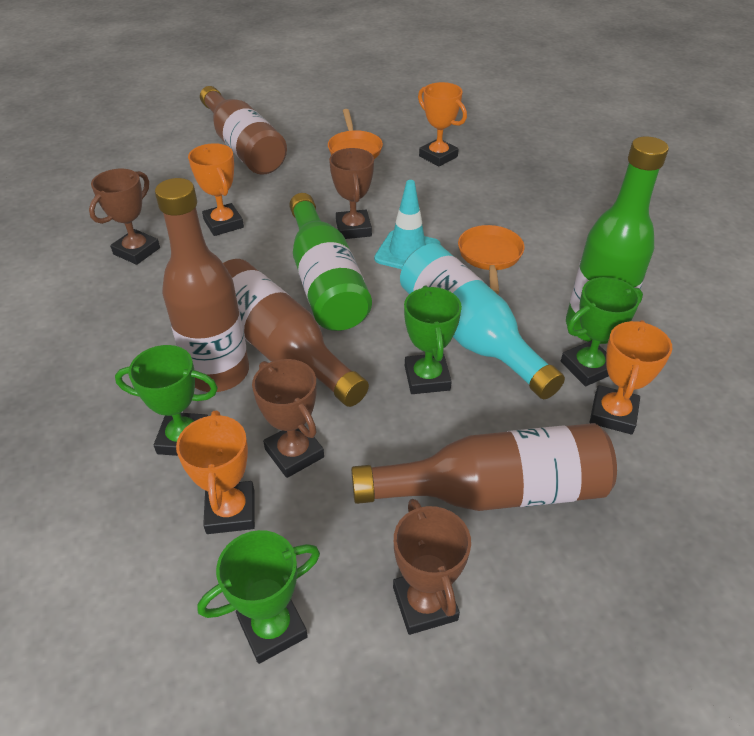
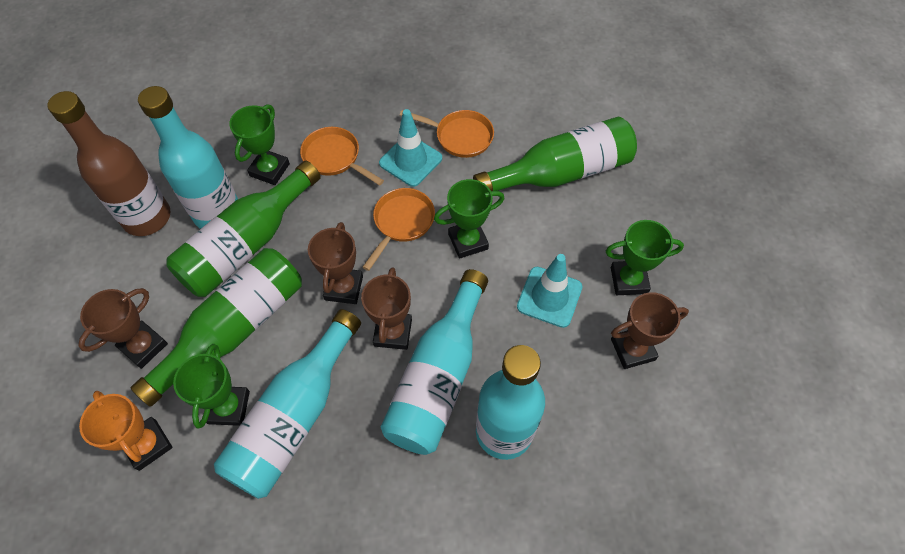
brown bottle: [155,178,249,392] [200,86,287,175] [223,259,369,407] [351,423,617,511] = 4 -> [47,91,171,236] = 1
green bottle: [289,193,372,331] [566,136,669,344] = 2 -> [131,248,302,407] [166,161,321,297] [473,117,637,191] = 3
orange pan: [328,109,383,159] [458,225,524,294] = 2 -> [300,127,384,186] [363,188,435,271] [400,110,494,158] = 3
orange trophy: [176,411,255,534] [188,143,244,236] [418,82,467,167] [590,320,672,434] = 4 -> [79,391,173,471] = 1
turquoise bottle: [400,243,565,399] = 1 -> [138,86,238,229] [214,309,361,499] [381,269,488,455] [476,345,545,460] = 4
turquoise traffic cone: [374,180,441,269] = 1 -> [379,109,442,187] [517,254,582,328] = 2

